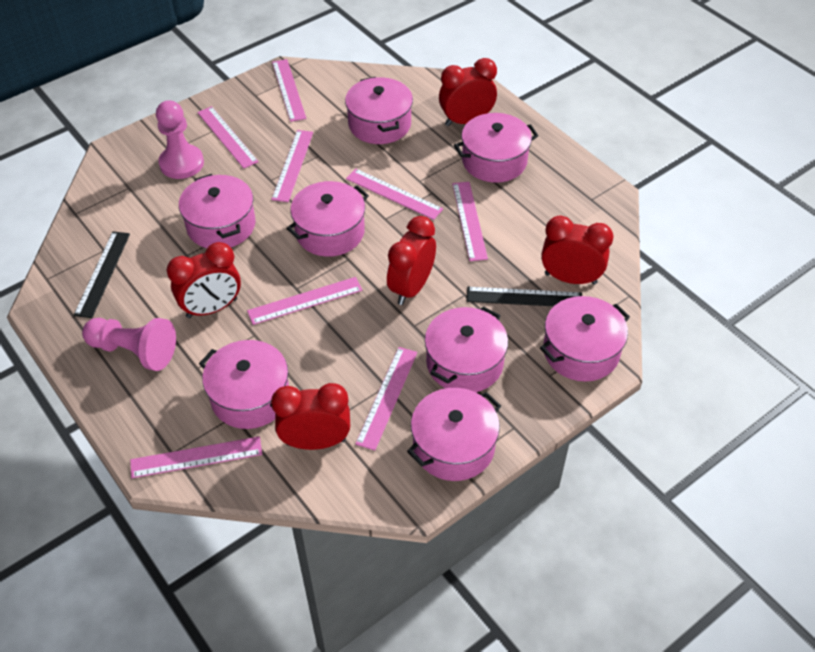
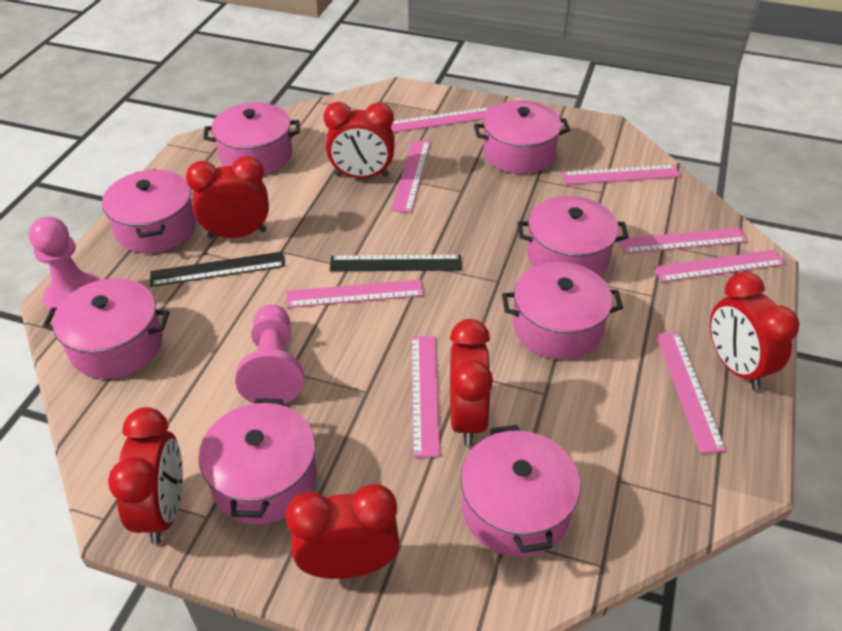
red clock: [167,242,241,318] [271,383,350,450] [387,216,436,305] [439,58,497,126] [541,216,613,285] = 5 -> [108,407,183,544] [186,156,269,239] [285,484,399,579] [324,102,395,178] [450,319,493,446] [710,272,800,390] = 6

